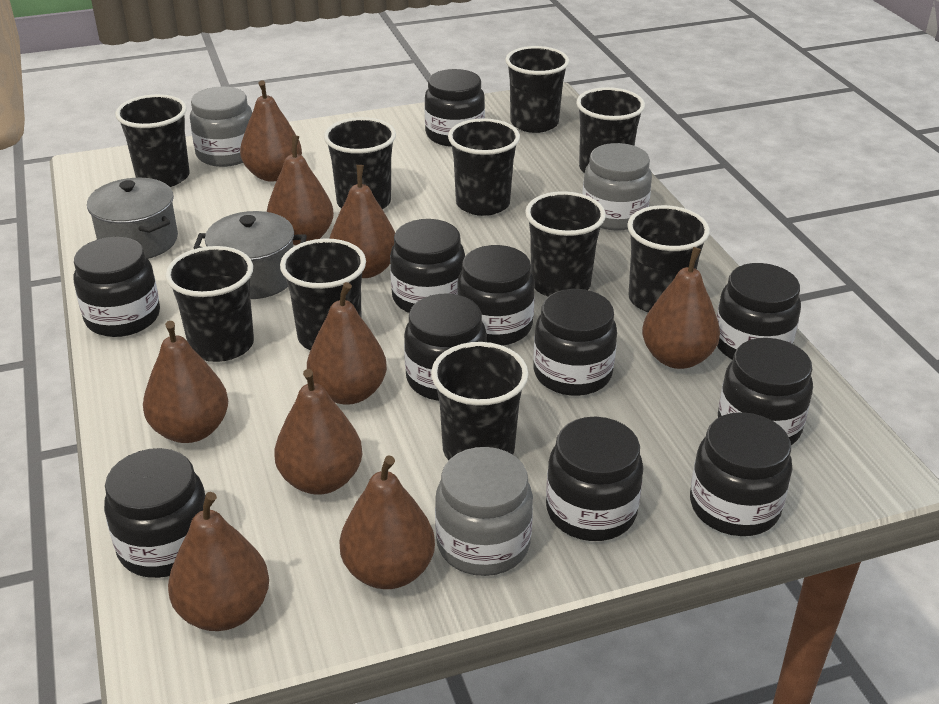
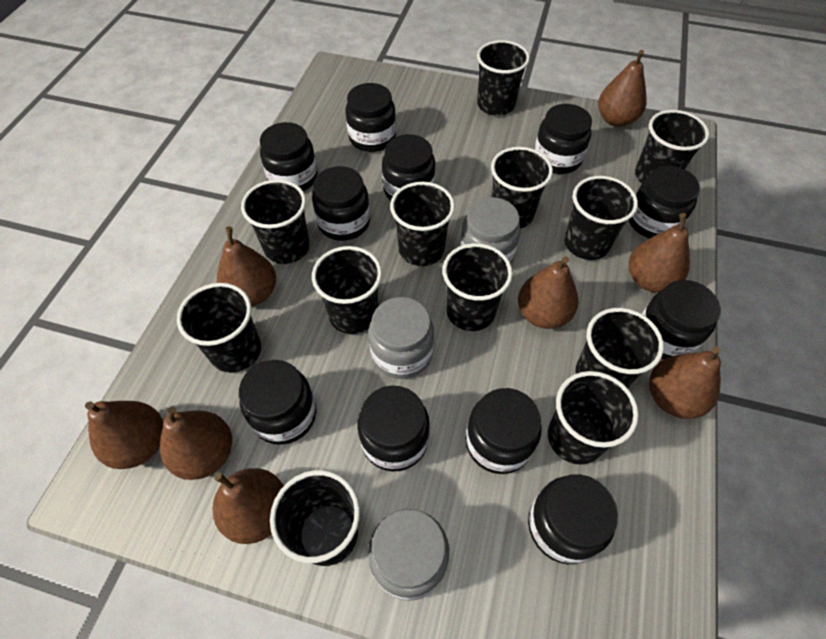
black cup: [115,94,190,187] [165,246,254,362] [280,239,366,350] [324,117,396,209] [431,342,528,460] [448,118,520,216] [505,46,569,133] [525,191,606,296] [576,87,645,173] [627,205,710,312] = 10 -> [177,283,261,373] [241,179,310,264] [270,470,360,566] [312,246,382,334] [390,182,455,266] [443,243,513,331] [477,40,530,116] [491,147,553,229] [548,371,639,465] [564,176,638,260] [575,308,664,388] [635,110,709,183] = 12
brown pear: [143,321,228,443] [168,492,269,631] [240,80,302,182] [267,135,334,245] [274,369,362,495] [307,282,387,405] [329,165,395,278] [339,455,435,589] [642,247,720,369] = 9 -> [85,401,163,469] [160,406,232,480] [213,468,284,544] [217,226,276,306] [518,256,578,329] [598,50,647,127] [629,213,690,293] [649,346,721,419] = 8
grey pot: [87,178,178,259] [194,211,307,299] = 2 -> none = 0

